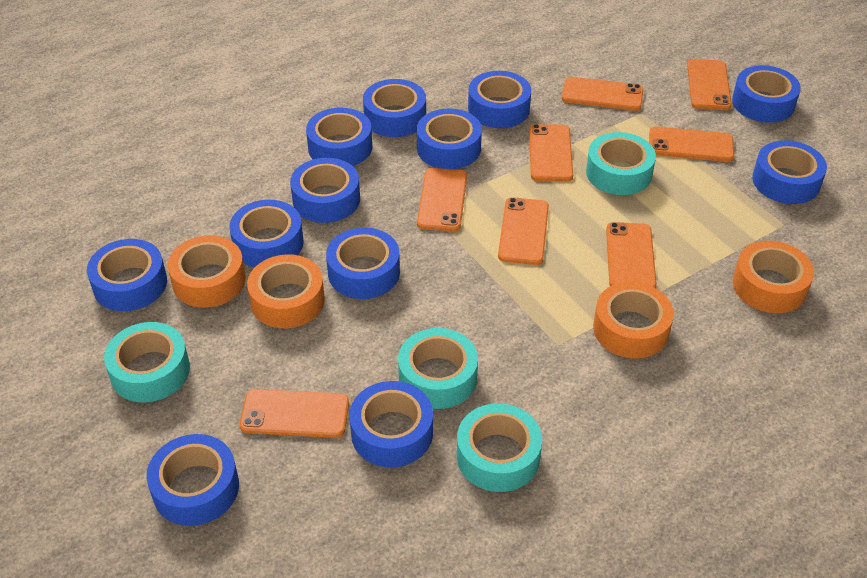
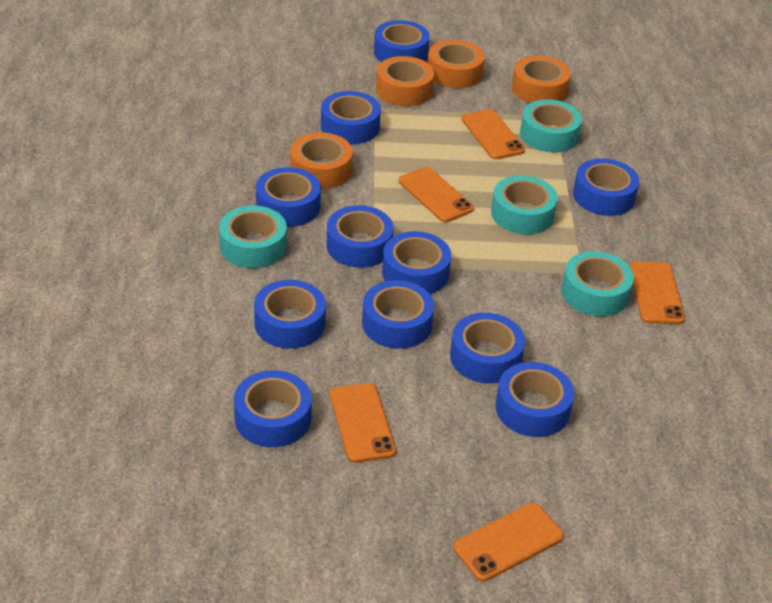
blue tape: [87,239,167,311] [147,434,239,526] [230,200,304,267] [290,158,360,223] [306,108,372,166] [326,227,400,299] [349,381,433,467] [363,79,426,137] [417,109,482,169] [468,71,531,128] [732,65,801,123] [752,140,827,204] = 12 -> [234,370,312,447] [254,280,326,349] [256,167,321,227] [321,91,381,144] [326,205,394,268] [362,280,434,349] [374,20,430,62] [382,231,451,294] [450,313,525,384] [495,362,574,437] [573,158,639,216] = 11
orange phone: [240,389,349,438] [417,168,467,231] [498,197,549,265] [529,124,573,182] [562,77,643,111] [606,222,657,288] [649,127,734,162] [687,59,732,110] = 8 -> [330,383,396,463] [399,167,474,222] [453,503,564,582] [461,109,525,159] [630,262,685,324] = 5

